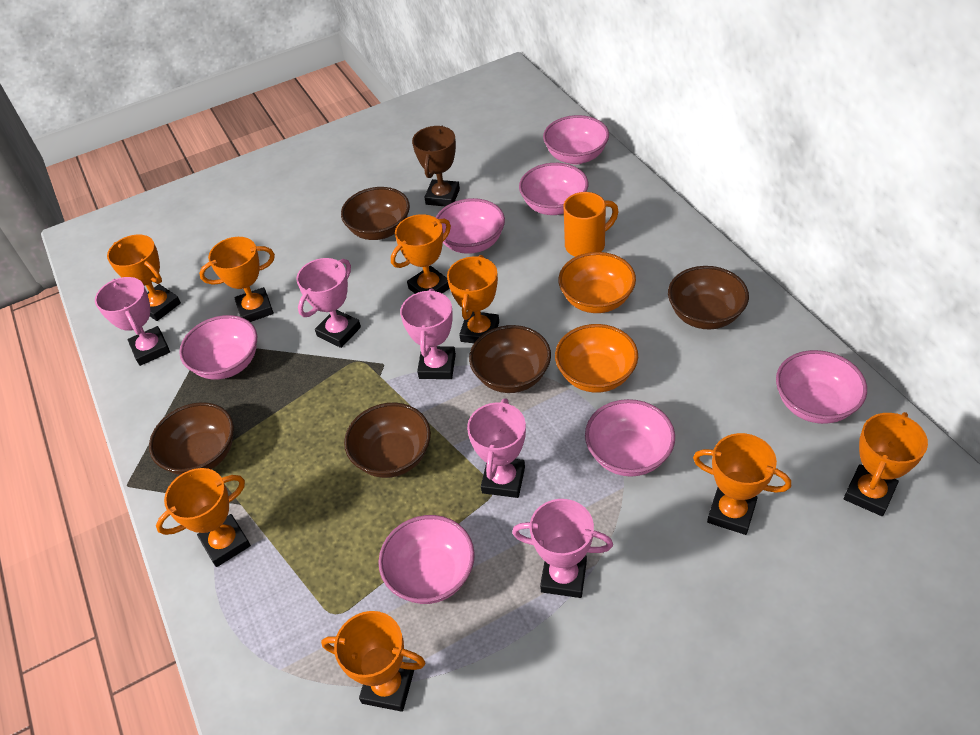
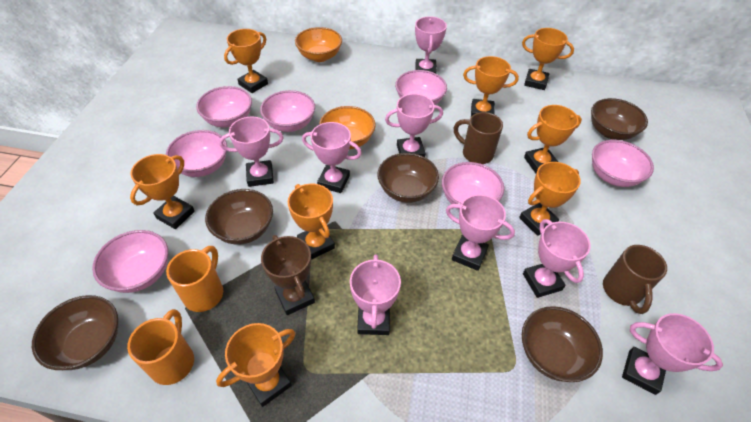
brown mug: none = 0 -> [453,112,503,164] [603,245,667,314] = 2
orange mug: [564,192,618,257] = 1 -> [127,309,194,385] [166,246,223,312] = 2
pink trophy: [95,277,170,366] [296,258,361,348] [400,288,456,379] [467,398,526,498] [512,499,613,598] = 5 -> [219,116,284,187] [302,122,362,193] [350,254,401,335] [385,94,443,157] [415,16,447,73] [446,194,515,271] [523,219,591,298] [622,313,723,395] = 8

